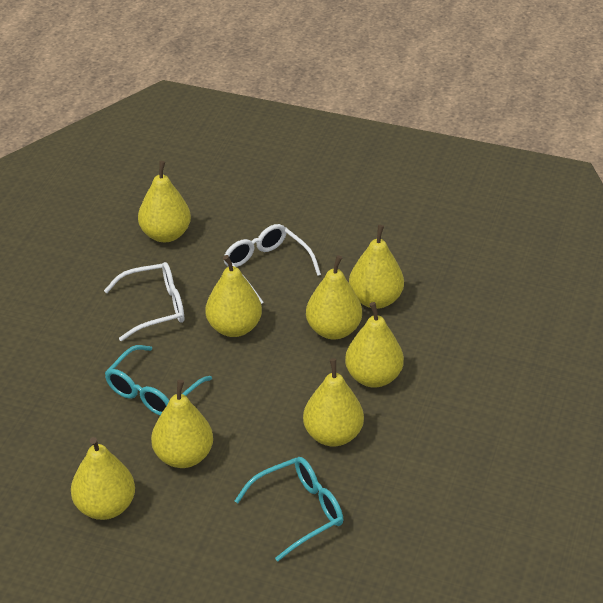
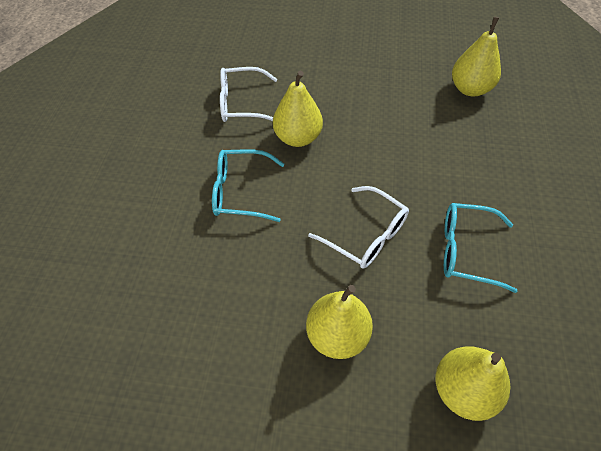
yellow pear: [71,437,135,520] [138,161,191,242] [151,380,213,468] [205,255,262,337] [303,358,364,447] [306,255,362,340] [345,302,404,388] [349,225,404,309] = 8 -> [273,71,323,147] [306,285,373,359] [436,346,511,421] [452,17,501,96] = 4

